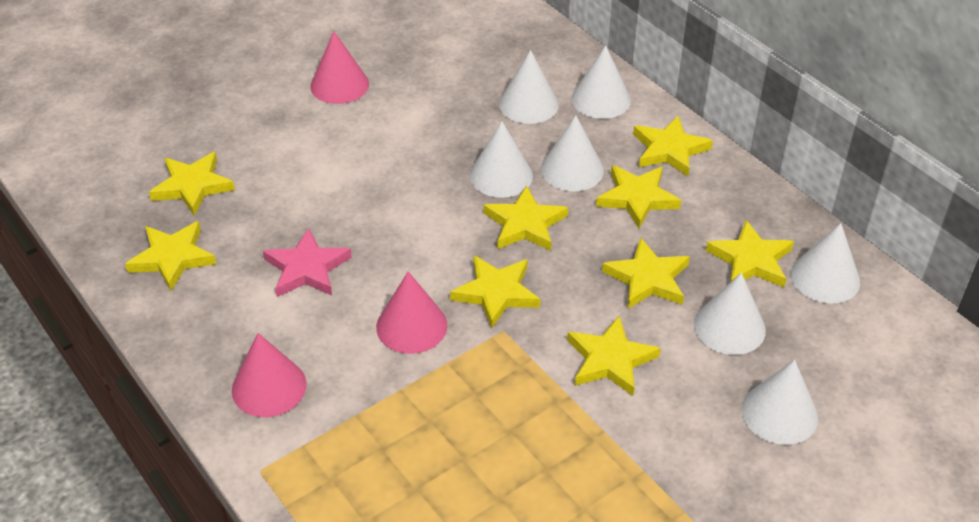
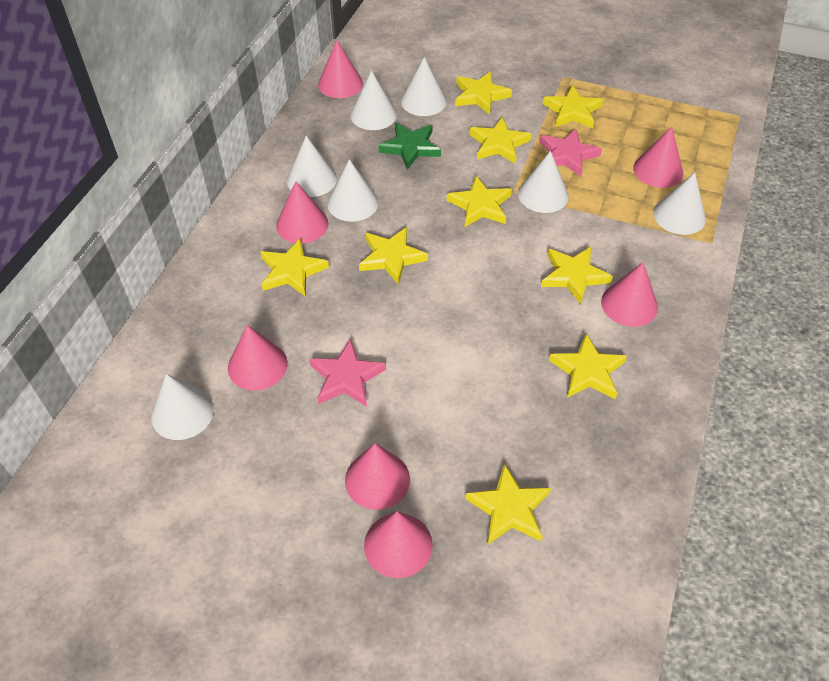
green star: none = 0 -> [379,123,441,170] = 1
pink cone: [232,333,307,417] [310,31,369,104] [376,271,447,354] = 3 -> [228,325,288,390] [276,181,328,244] [318,40,363,98] [345,443,410,510] [364,511,433,578] [601,262,658,327] [633,126,683,188] = 7
pink star: [263,228,352,297] = 1 -> [309,339,386,407] [540,129,602,177] = 2

